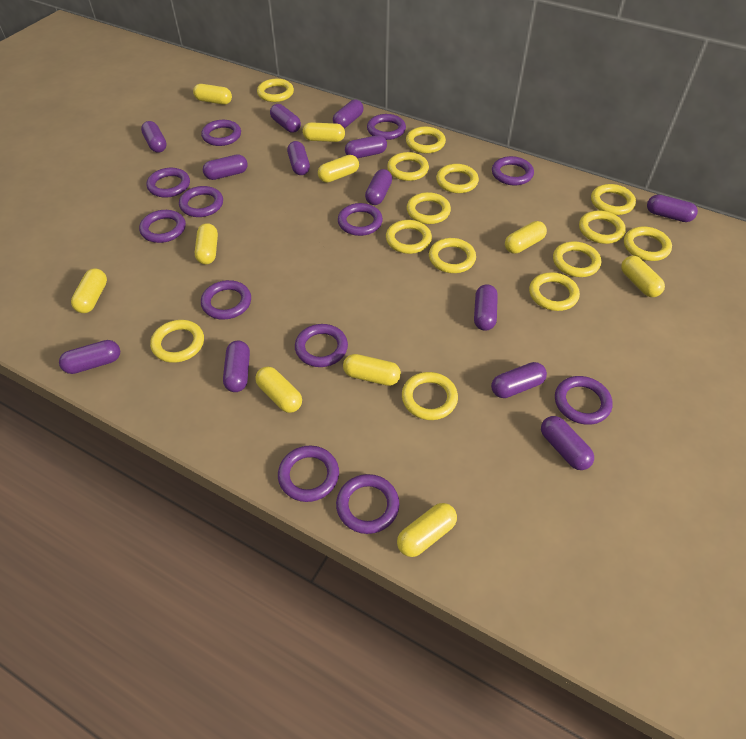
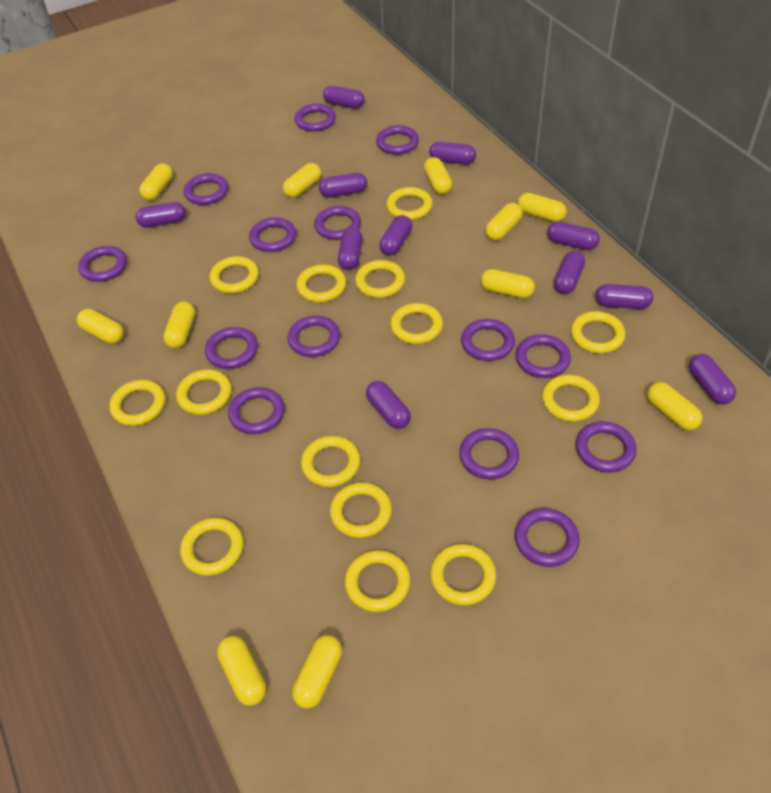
purple capsule: [59,340,120,374] [141,121,167,153] [203,154,248,180] [223,340,250,392] [270,104,301,133] [287,141,310,175] [333,99,364,128] [345,135,387,159] [365,169,392,205] [474,284,498,331] [491,362,547,398] [541,416,594,470] [647,194,698,222] = 13 -> [135,202,186,228] [319,173,367,197] [323,86,365,109] [338,228,363,270] [366,381,411,429] [379,215,412,256] [429,142,476,165] [547,222,600,250] [554,251,585,294] [596,284,653,309] [689,354,736,404] = 11
purple ring: [139,210,186,243] [147,168,190,198] [179,186,223,217] [201,120,241,146] [201,280,251,320] [278,446,339,502] [295,324,348,367] [336,474,400,534] [338,203,383,236] [367,114,406,140] [492,156,534,185] [555,376,613,425] = 12 -> [78,246,127,282] [184,173,228,205] [205,327,258,369] [228,387,285,434] [249,217,296,252] [288,316,340,357] [295,104,336,132] [314,206,361,240] [376,125,419,155] [459,428,519,479] [461,319,515,361] [515,508,580,567] [516,334,571,378] [576,421,637,473] = 14
yellow capsule: [71,269,107,313] [193,84,232,105] [195,223,218,264] [255,366,302,413] [303,122,345,142] [318,155,359,183] [343,354,401,386] [397,503,457,557] [505,221,547,254] [621,256,665,297] = 10 -> [77,309,124,344] [139,163,173,201] [163,302,195,348] [217,636,266,706] [283,163,321,198] [292,635,342,709] [424,157,452,195] [481,269,535,298] [485,203,522,241] [517,193,567,222] [647,382,702,431] = 11

